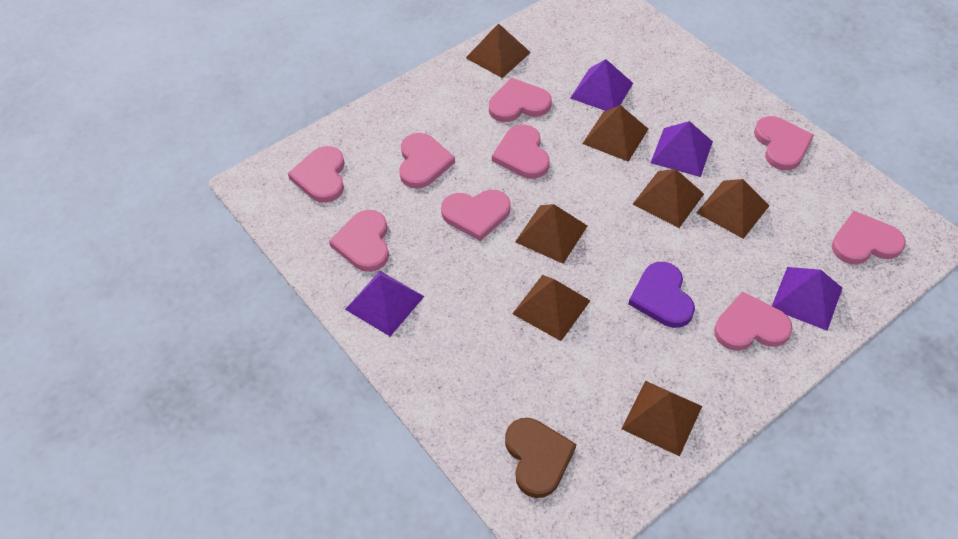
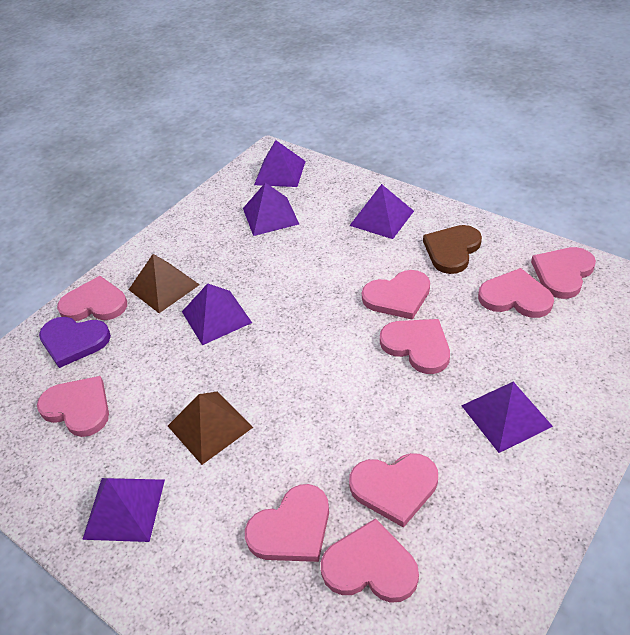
brown pyramid: [466,23,531,78] [512,275,591,341] [515,204,587,264] [582,105,648,162] [622,381,702,456] [632,169,704,228] [696,179,770,239] = 7 -> [128,254,200,313] [168,391,253,465] = 2
purple pyramid: [345,271,424,336] [570,59,633,111] [651,121,713,177] [772,267,842,331] = 4 -> [82,478,165,542] [182,283,252,345] [243,183,299,236] [254,140,306,187] [349,184,414,239] [461,382,553,453] = 6

